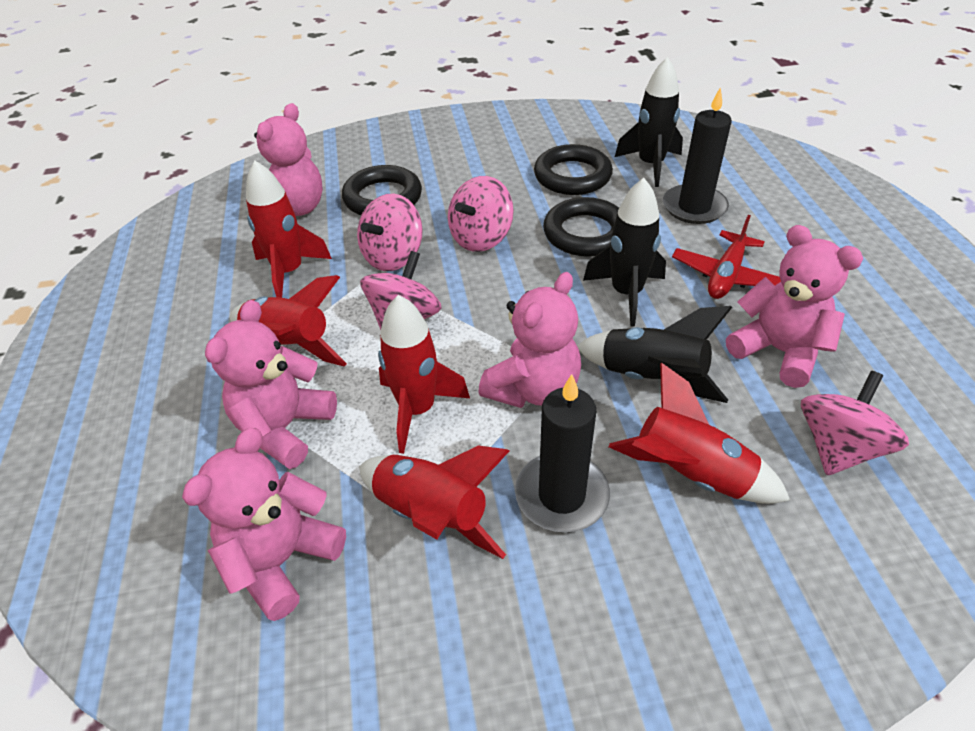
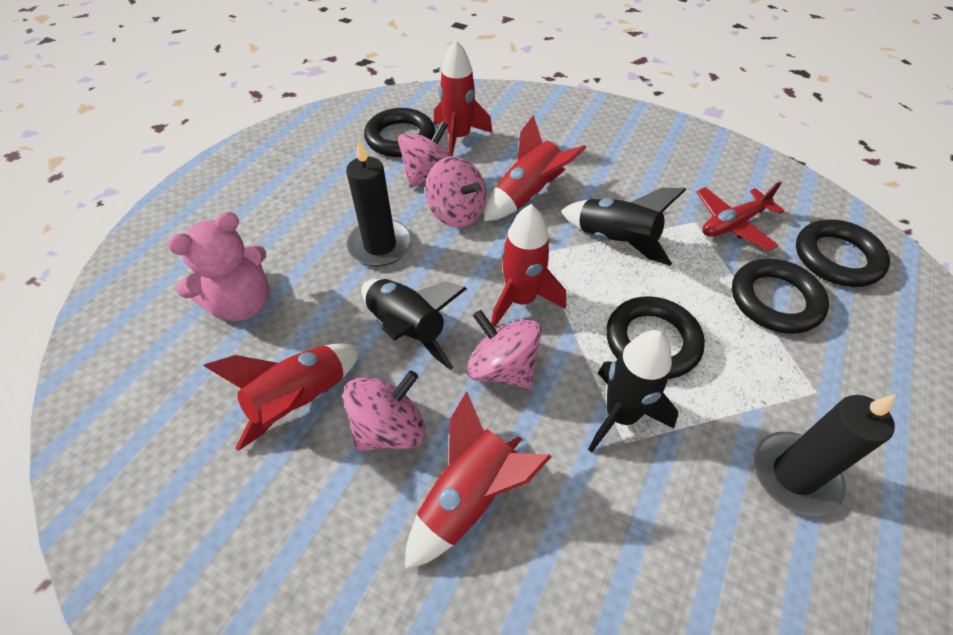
black ring: [342,165,422,215] [534,144,613,195] [543,197,619,257] = 3 -> [364,108,435,157] [606,296,705,379] [732,259,829,334] [796,220,890,287] = 4
pink teddy bear: [182,428,346,621] [205,300,337,469] [254,103,323,216] [478,272,581,408] [726,225,863,388] = 5 -> [168,212,269,321] = 1

